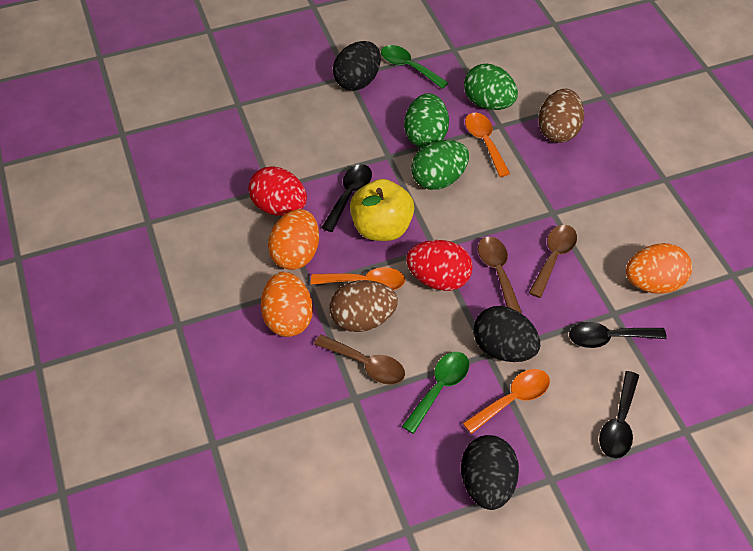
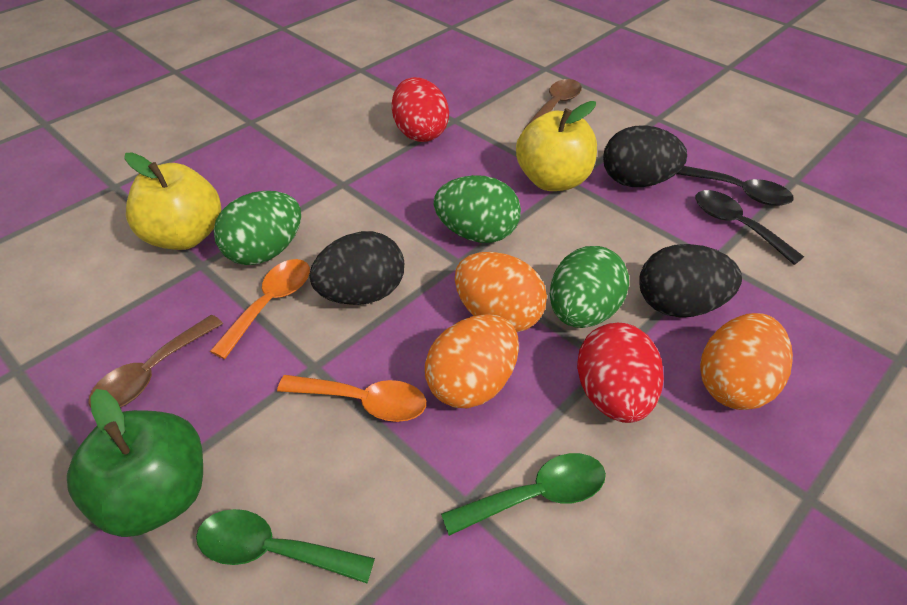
black spoon: [322,164,372,232] [569,322,667,348] [599,371,639,459] = 3 -> [677,166,794,206] [695,190,804,265] = 2
brown egg: [329,280,398,332] [538,89,584,143] = 2 -> none = 0
brown spoon: [314,334,405,385] [478,237,522,313] [529,225,577,298] = 3 -> [88,314,223,408] [524,79,582,129] = 2
green apple: none = 0 -> [67,389,203,537] = 1
orange spoon: [311,267,405,290] [463,369,550,434] [465,113,510,177] = 3 -> [210,259,310,359] [277,375,426,422] = 2
yellow apple: [350,179,414,241] = 1 -> [124,152,221,250] [516,101,597,191] = 2

